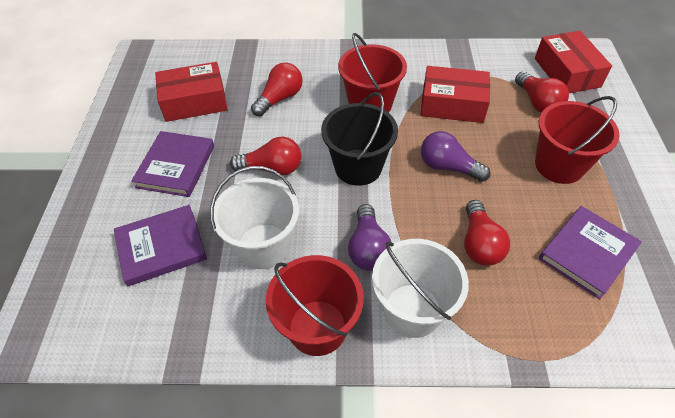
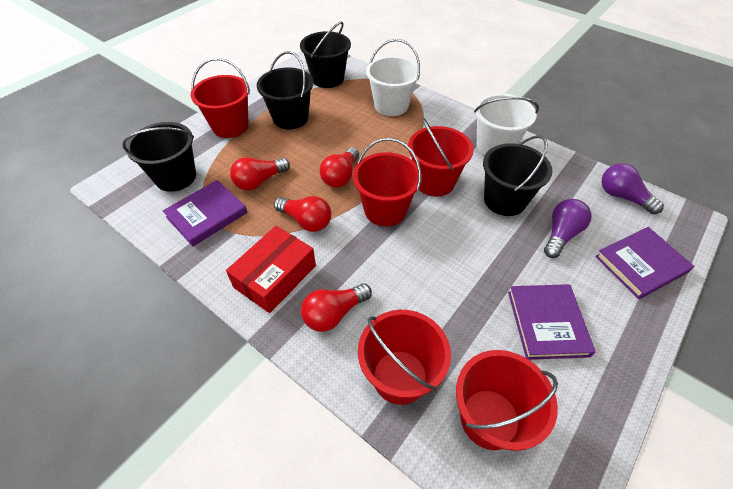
black bucket: [321,92,398,186] = 1 -> [122,122,196,192] [257,51,313,129] [300,21,351,88] [483,135,553,216] = 4
red box: [155,62,228,122] [421,66,490,123] [535,31,612,93] = 3 -> [226,226,316,313] = 1
red bucket: [265,255,364,356] [338,33,407,113] [535,96,620,184] = 3 -> [190,58,250,138] [353,138,422,226] [358,310,451,405] [408,117,474,196] [456,350,558,451] = 5

